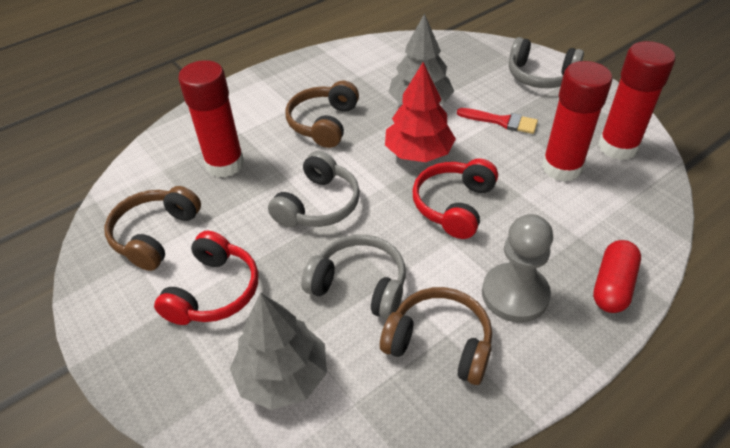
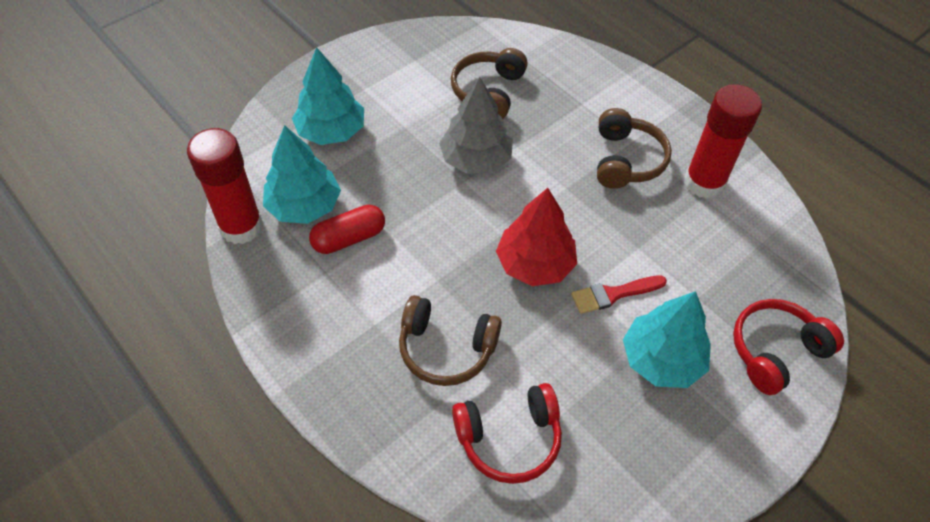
grey headphones: [268,151,360,228] [301,234,406,320] [509,37,584,88] = 3 -> none = 0
grey pawn: [482,214,553,323] = 1 -> none = 0
grey tree: [230,293,327,410] [389,13,454,105] = 2 -> [439,77,513,174] = 1
red glue stick: [178,60,244,178] [542,61,612,182] [598,41,676,160] = 3 -> [187,128,263,244] [684,84,762,199] = 2
turquoise tree: none = 0 -> [263,125,341,224] [292,47,364,145] [623,291,711,388] = 3

